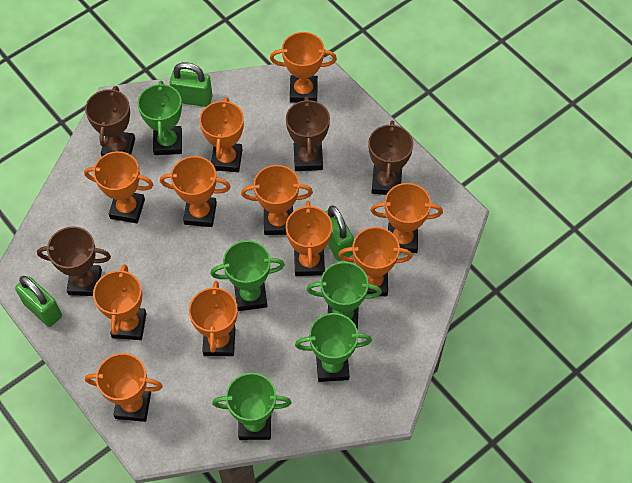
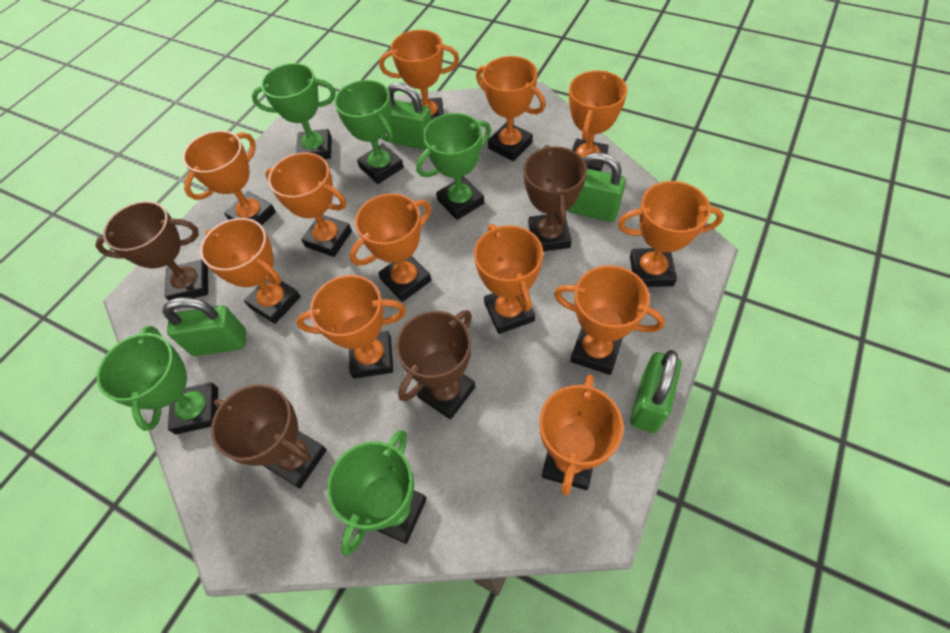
green padlock: [15,276,62,327] [170,62,213,107] [325,205,354,261] = 3 -> [162,297,246,356] [387,83,432,150] [567,153,626,222] [630,350,681,433] = 4
orange trophy: [84,151,153,223] [85,353,163,422] [93,264,147,340] [160,156,231,227] [189,281,238,356] [199,97,244,172] [241,165,313,235] [270,32,337,103] [286,201,332,276] [338,227,412,296] [370,183,443,253] = 11 -> [183,131,276,226] [200,218,301,324] [265,152,352,257] [296,275,406,378] [350,194,431,302] [379,30,459,120] [474,224,543,334] [476,56,546,161] [539,375,624,496] [554,266,665,375] [569,70,627,171] [618,181,724,287] = 12

